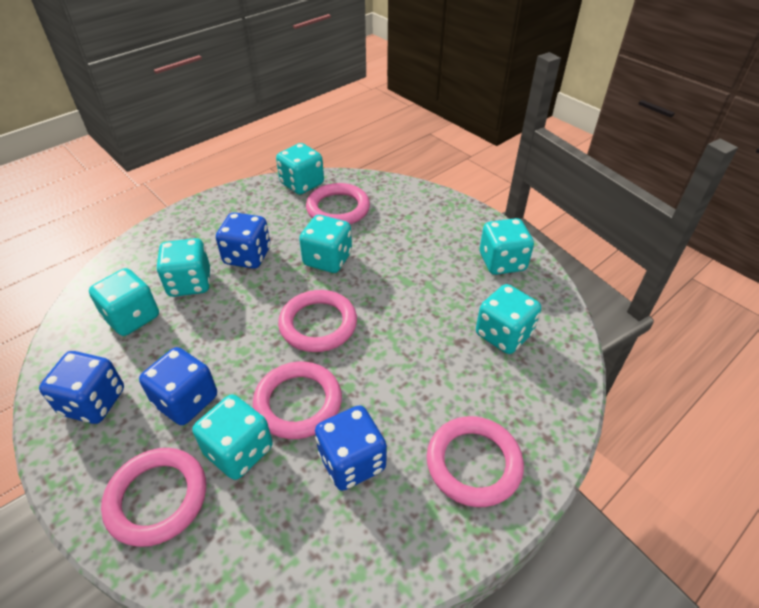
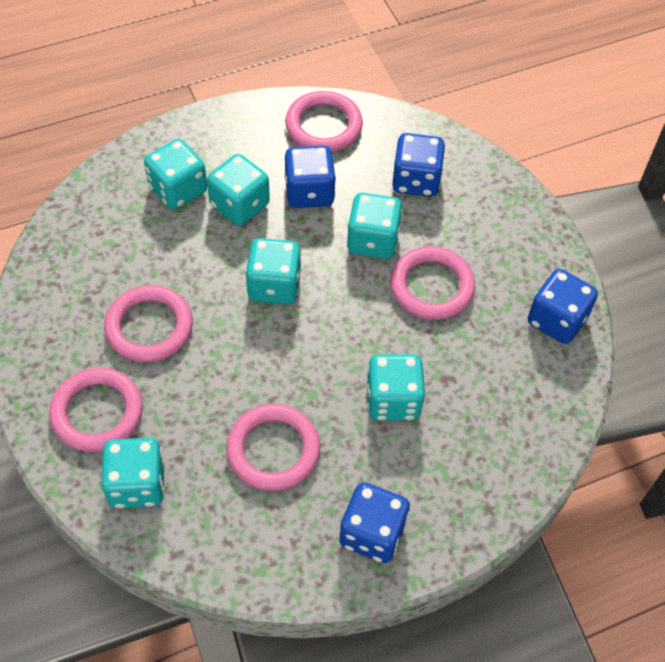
turquoise dice: [89,268,159,336] [156,238,210,297] [193,394,273,480] [276,143,324,194] [299,215,352,273] [476,284,541,354] [480,218,534,275] = 7 -> [101,438,165,508] [144,139,207,210] [207,154,270,226] [245,238,301,304] [347,193,403,259] [366,354,425,421] = 6

